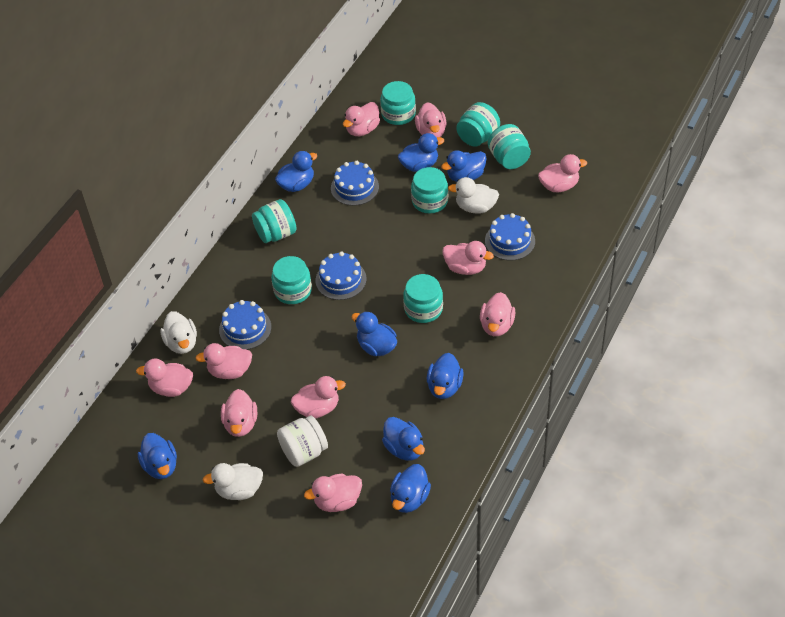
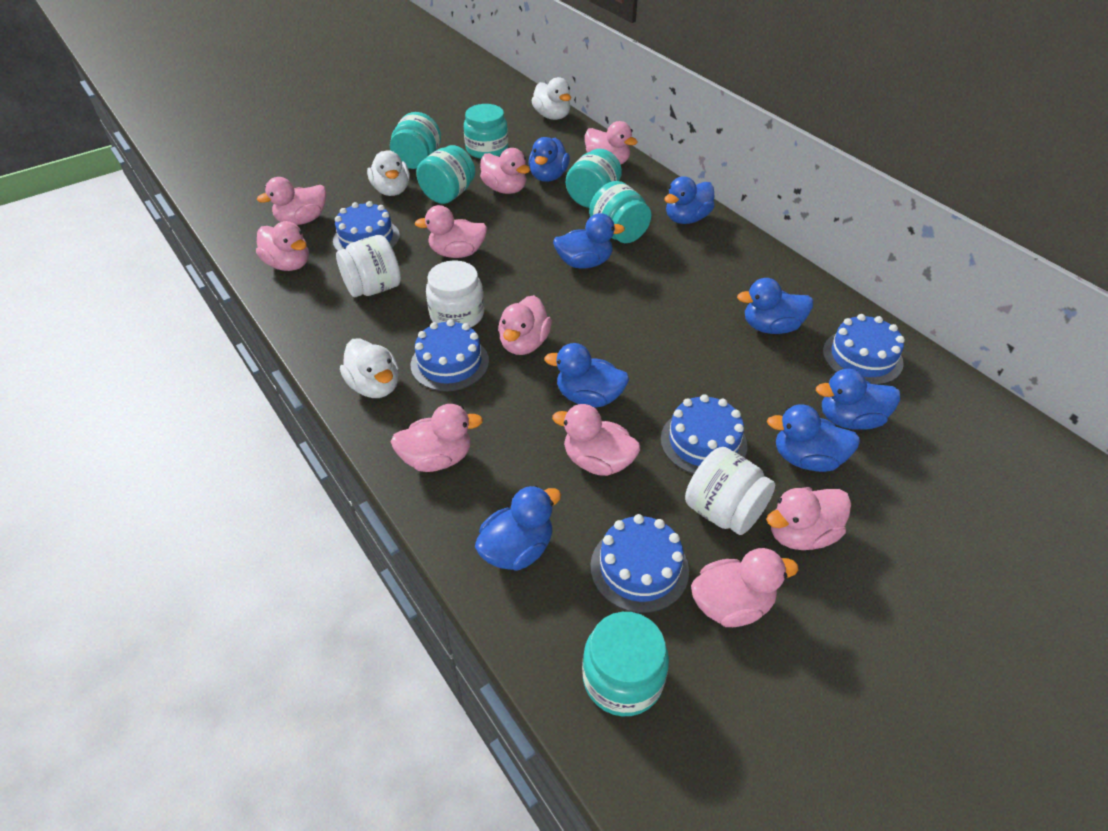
blue cake: [219,300,271,350] [316,251,367,300] [331,161,379,206] [485,213,535,261] = 4 -> [333,201,400,251] [411,319,489,391] [591,514,689,613] [661,394,747,474] [823,314,905,385] = 5
turquoise jar: [252,199,296,243] [271,256,312,304] [380,81,416,125] [403,274,443,323] [411,167,448,213] [456,102,500,147] [488,124,531,169] = 7 -> [390,112,441,169] [416,145,475,204] [464,104,508,159] [566,149,622,208] [582,612,669,716] [589,181,651,243] = 6
white jar: [277,416,328,467] = 1 -> [336,235,401,297] [426,260,484,327] [685,447,775,535] = 3

